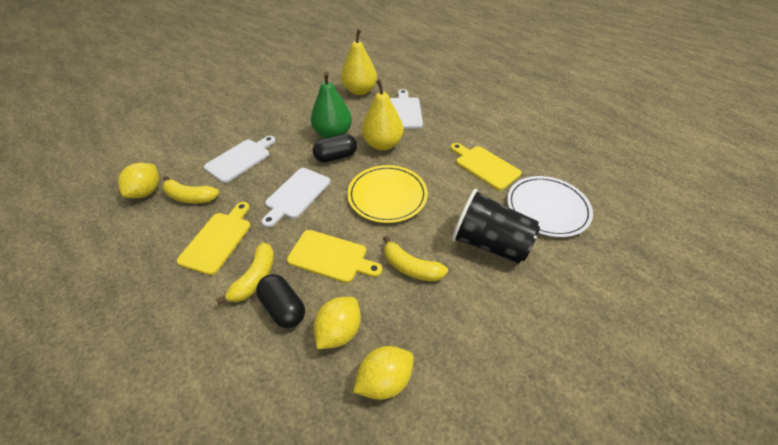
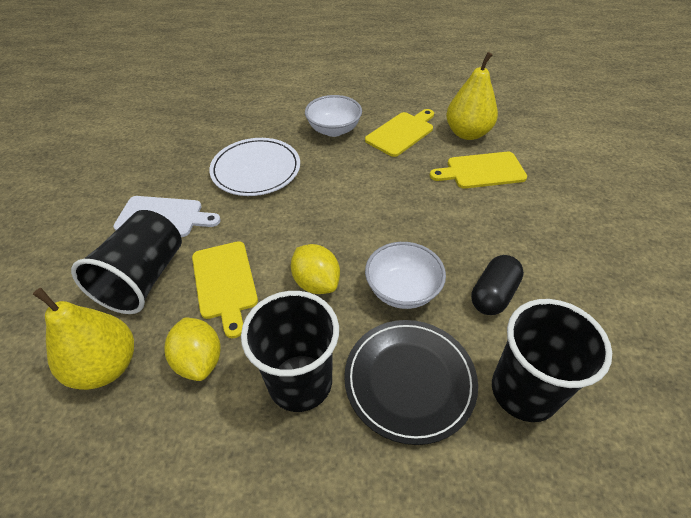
black capsule: [256,274,305,328] [313,134,357,162] = 2 -> [471,255,524,315] = 1
black cup: [452,189,540,264] = 1 -> [71,210,182,314] [241,291,339,412] [492,299,612,422] = 3
black plate: none = 0 -> [344,320,478,445] = 1
green pear: [311,72,352,138] = 1 -> none = 0
white bowl: none = 0 -> [305,95,362,137] [365,242,446,309] = 2
white cutting board: [204,136,276,183] [262,168,330,227] [390,89,423,129] = 3 -> [113,196,221,237] = 1
yellow banana: [162,176,219,203] [216,243,274,305] [383,236,448,281] = 3 -> none = 0
yellow lemon: [118,163,159,198] [314,297,361,349] [353,346,414,400] = 3 -> [165,317,221,381] [291,244,340,294] = 2
yellow plate: [347,165,428,223] = 1 -> none = 0

